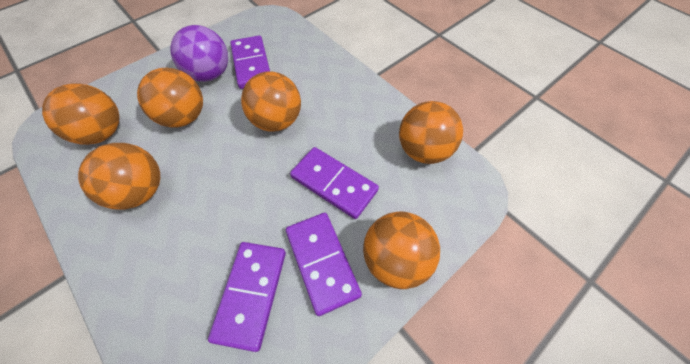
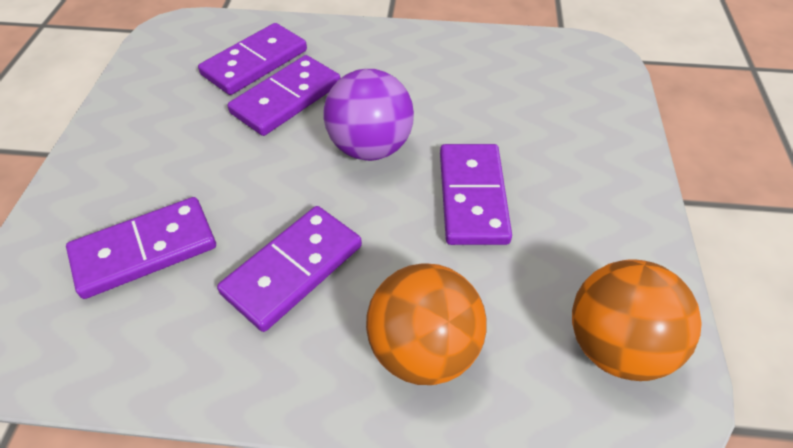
orange ball: [42,83,120,145] [78,143,160,209] [137,68,203,127] [241,71,301,132] [363,211,440,289] [399,101,463,164] = 6 -> [366,263,487,385] [572,259,702,381] = 2
purple domino: [208,242,286,352] [230,35,270,89] [286,213,362,316] [290,147,379,219] = 4 -> [66,197,216,299] [198,23,307,95] [217,206,362,332] [228,55,341,136] [440,144,512,245] = 5

